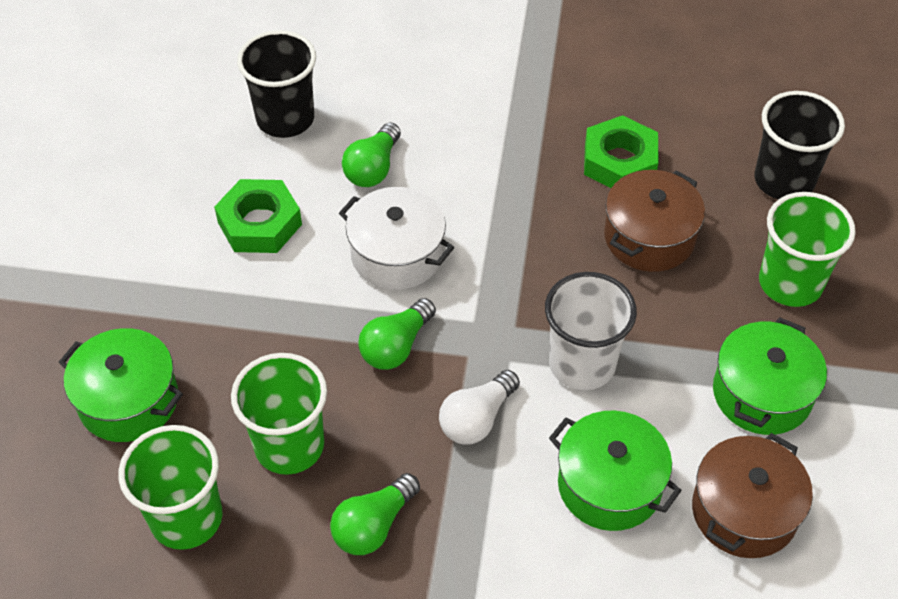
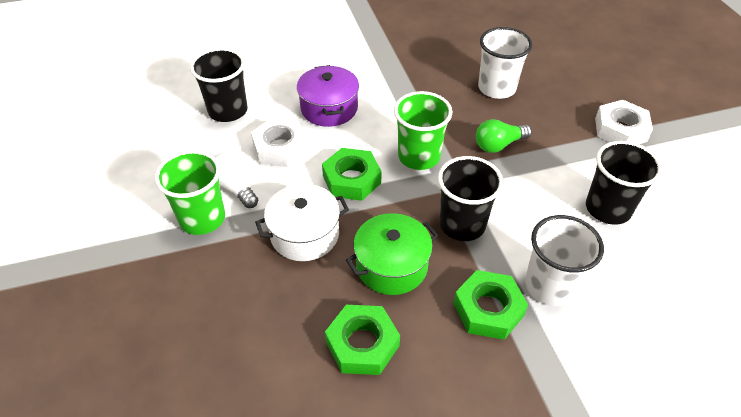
black cup: [237,30,316,138] [754,91,845,199] = 2 -> [190,48,248,122] [438,156,503,241] [586,141,662,225] = 3
brown pot: [604,170,705,272] [692,433,813,558] = 2 -> none = 0
green cup: [118,425,222,550] [231,353,327,475] [759,192,856,307] = 3 -> [155,150,225,235] [394,91,453,170] = 2
green light bulb: [330,473,420,555] [342,122,401,187] [358,298,436,370] = 3 -> [476,119,532,153] = 1
green nut: [214,179,302,253] [584,115,659,188] = 2 -> [322,148,382,201] [325,305,400,375] [453,270,528,340] = 3
green pot: [59,328,183,442] [549,411,682,531] [713,317,827,435] = 3 -> [346,213,438,295] = 1
purple pot: none = 0 -> [297,65,359,127] = 1
white cup: [545,272,637,390] = 1 -> [478,27,532,99] [525,215,604,306] = 2
white nut: none = 0 -> [251,118,308,167] [595,100,653,144] = 2

